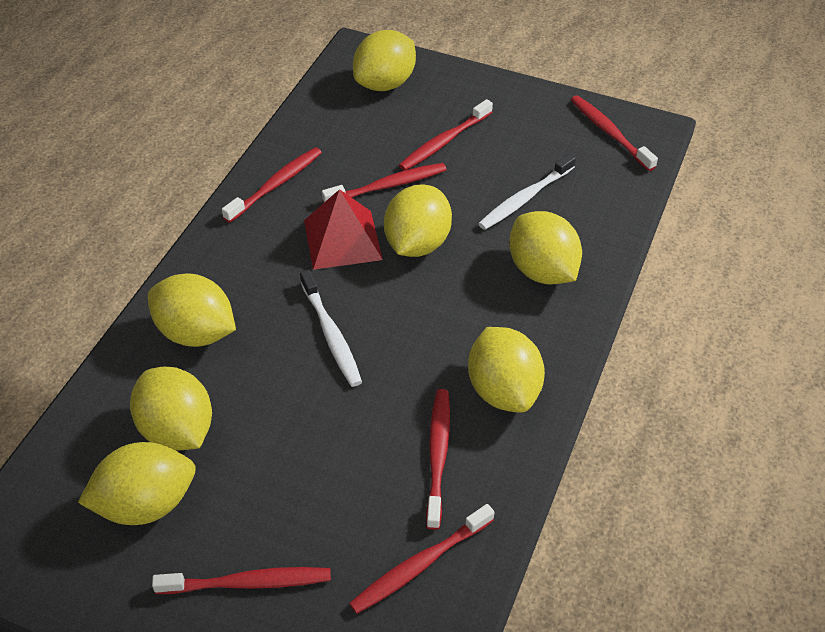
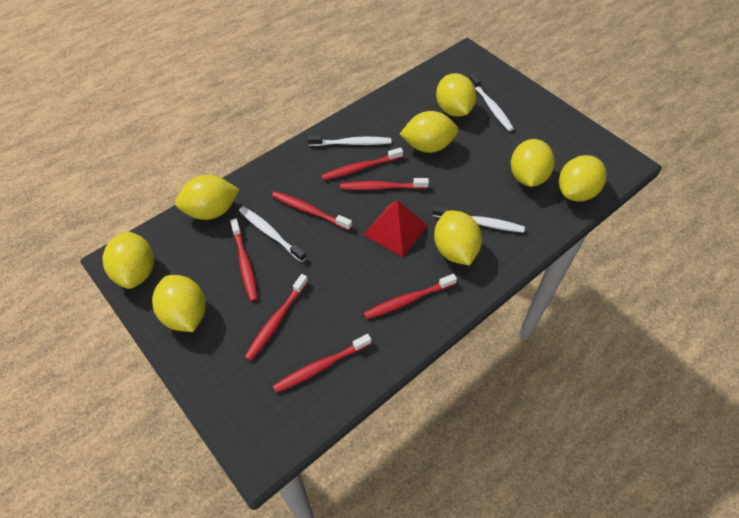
white toothbrush: [300,270,362,387] [478,154,576,230] = 2 -> [239,206,307,262] [307,135,391,146] [433,206,525,233] [470,74,514,131] = 4
yellow lemon: [78,442,195,525] [130,367,212,450] [148,274,236,347] [353,30,416,91] [384,184,452,257] [468,327,545,413] [509,211,582,285] = 7 -> [102,231,154,289] [152,275,206,332] [175,175,239,220] [400,111,458,153] [434,210,482,265] [436,73,476,117] [511,139,555,187] [559,155,607,201] = 8

